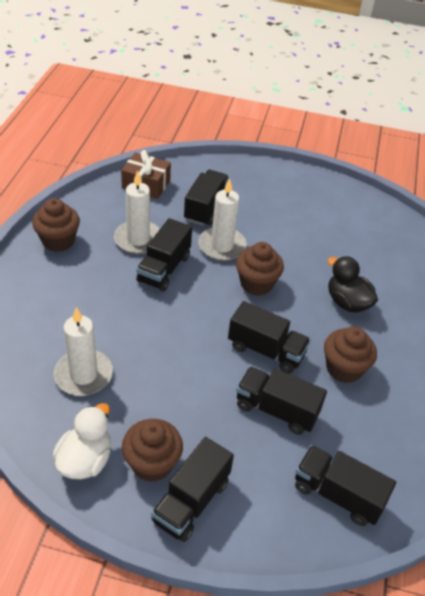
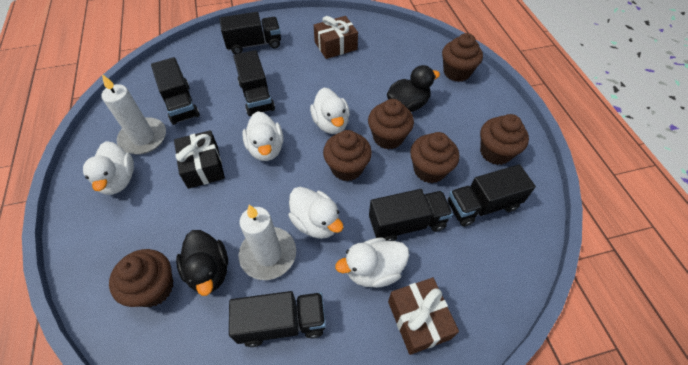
black duck: [328,256,378,313] = 1 -> [176,230,228,296] [387,65,440,112] = 2
black gift: none = 0 -> [174,130,225,189] = 1
brown cupcake: [32,198,80,252] [122,419,183,482] [236,242,284,296] [324,326,377,383] = 4 -> [109,249,173,307] [323,130,372,181] [368,99,414,149] [410,132,459,183] [442,33,483,82] [480,114,529,165] = 6
brown gift: [121,150,171,199] = 1 -> [314,16,358,59] [388,278,459,355] = 2
white candle: [54,307,113,396] [114,171,160,254] [198,178,247,261] = 3 -> [101,74,166,155] [239,205,296,280] = 2
white duck: [53,403,111,479] = 1 -> [83,141,134,195] [242,111,283,161] [288,187,344,239] [310,87,350,134] [335,237,409,288] = 5

